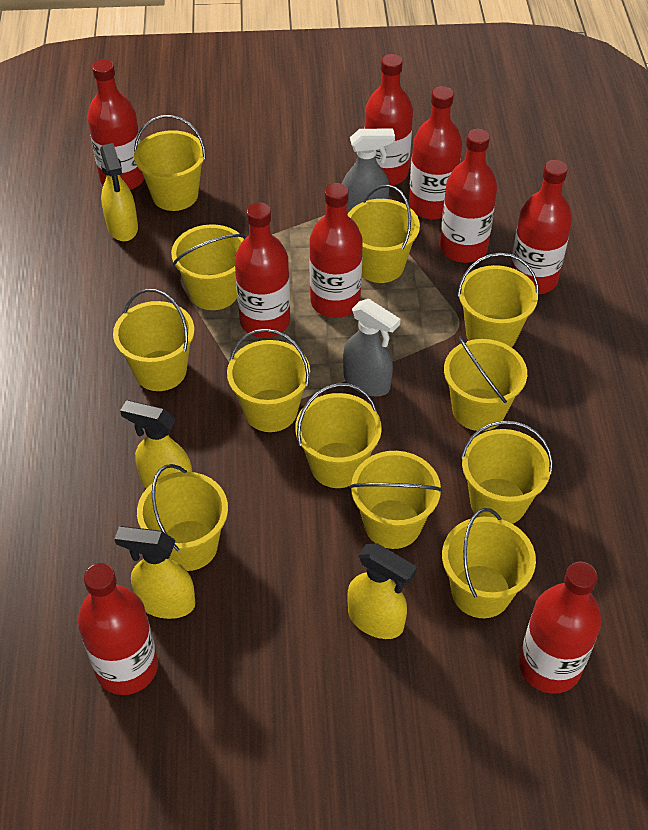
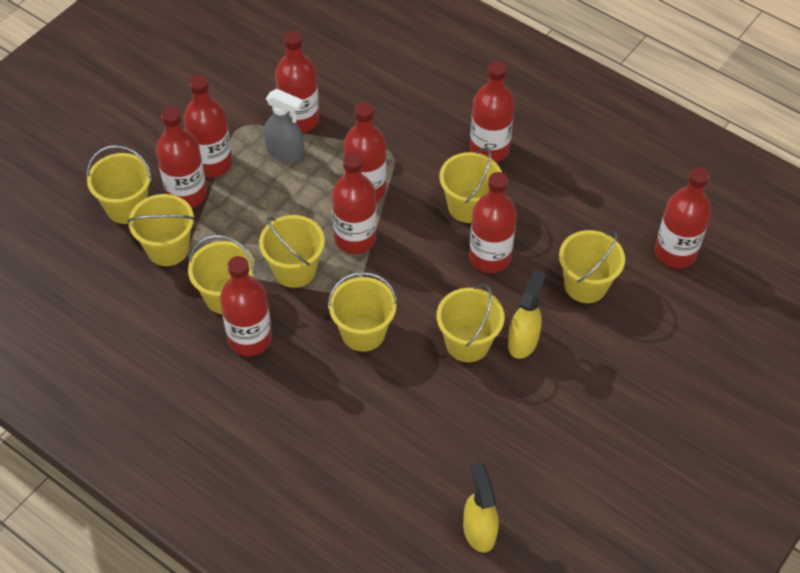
grey spray bottle: [342,129,395,215] [343,299,400,396] = 2 -> [264,89,304,162] = 1
yellow bucket: [113,289,194,391] [134,115,206,211] [137,464,228,571] [171,224,246,310] [227,329,310,432] [295,383,382,488] [348,185,420,283] [350,451,442,549] [442,508,536,618] [444,336,527,431] [457,253,539,347] [461,421,553,524] = 12 -> [87,145,152,224] [127,194,195,266] [188,235,255,314] [259,215,325,288] [328,272,398,352] [437,284,504,362] [439,148,502,223] [559,230,625,303] = 8
yellow spray bottle: [100,143,138,241] [115,526,195,619] [120,400,192,489] [347,543,417,639] = 4 -> [463,463,499,553] [508,270,545,359] = 2

